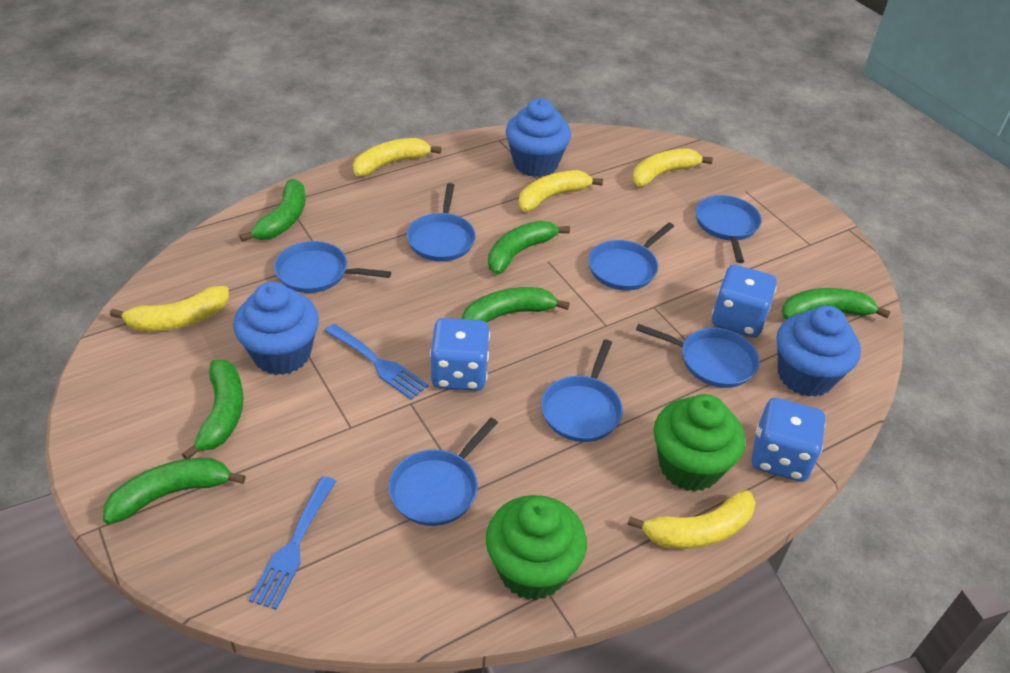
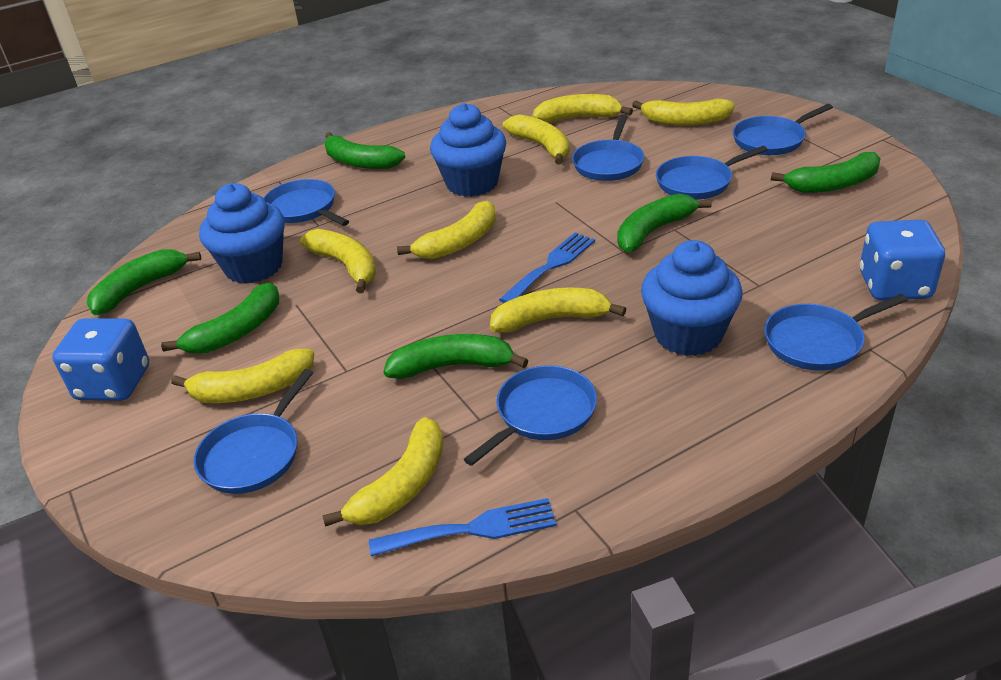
blue dice: [430,318,490,391] [712,265,777,338] [752,398,825,482] = 3 -> [52,318,149,401] [860,220,945,301] = 2
green cupcake: [486,495,587,601] [654,394,745,492] = 2 -> none = 0
yellow banana: [110,286,229,332] [353,138,442,176] [518,170,603,212] [627,490,756,549] [633,148,713,187] = 5 -> [171,349,314,403] [300,229,376,293] [322,417,443,527] [397,201,496,259] [490,287,626,333] [503,114,570,165] [532,94,633,123] [632,99,735,126] = 8

